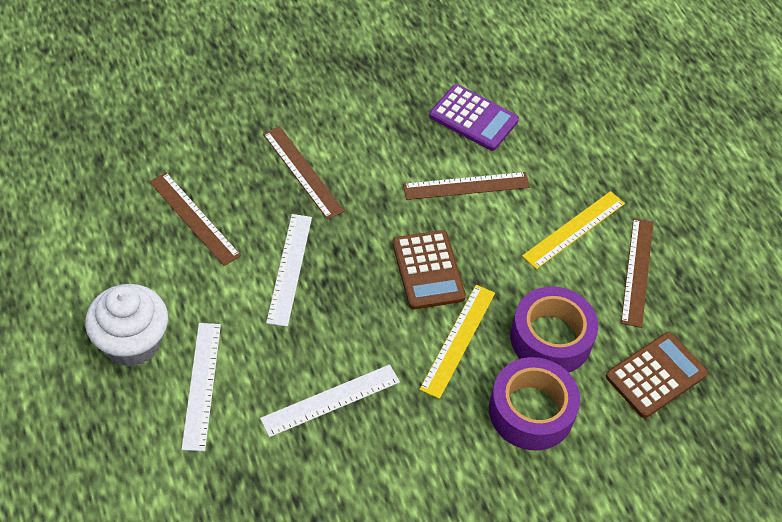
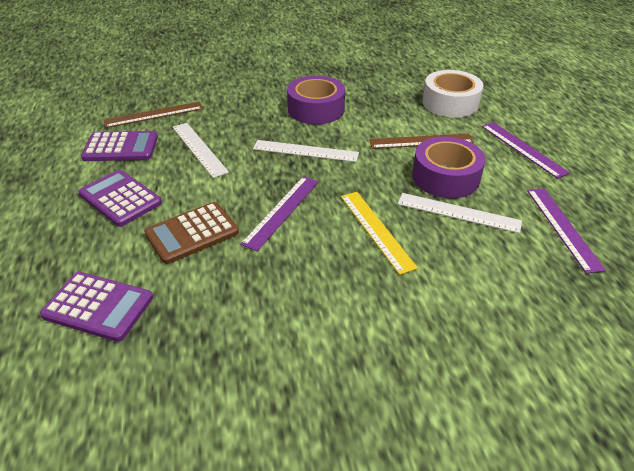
brown calculator: [392,230,466,309] [606,332,708,418] = 2 -> [144,202,239,264] = 1
brown ruler: [149,172,241,266] [263,126,345,220] [403,172,530,200] [621,218,653,328] = 4 -> [104,101,203,128] [369,134,474,149] = 2
purple calculator: [429,84,519,151] = 1 -> [40,272,153,342] [78,170,162,227] [81,131,158,161] = 3
purple ruler: none = 0 -> [240,176,319,251] [482,122,570,179] [527,188,606,274] = 3
white cupcake: [85,284,168,367] = 1 -> none = 0
white tape: none = 0 -> [422,70,484,118] = 1
yellow ruler: [419,285,495,399] [522,191,625,269] = 2 -> [341,192,418,275] = 1

